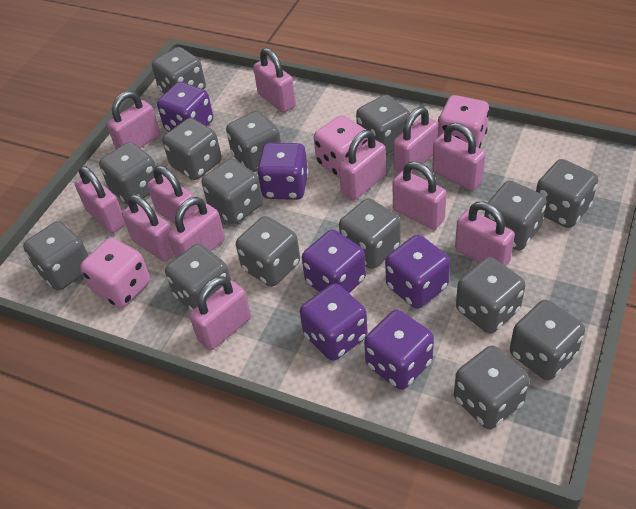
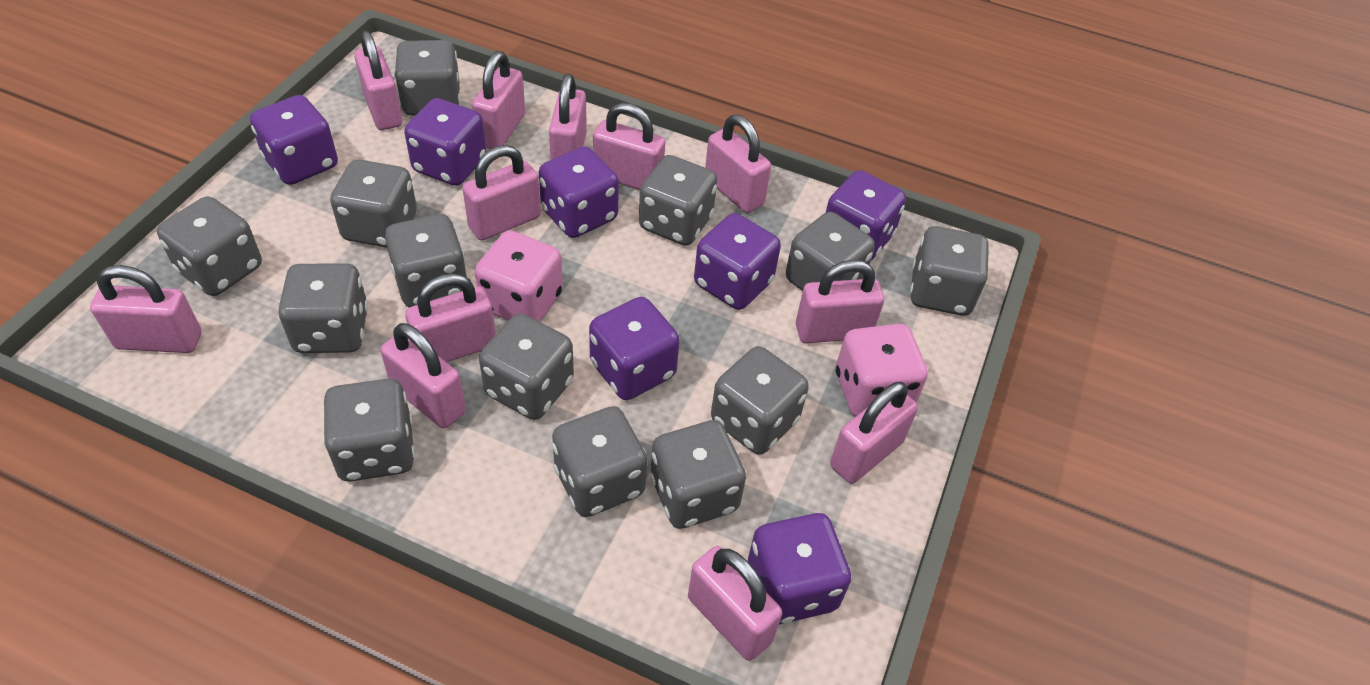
grey dice: [23,221,89,291] [99,142,156,205] [152,47,206,94] [162,118,222,180] [165,244,231,311] [202,158,263,224] [226,111,281,172] [236,216,300,287] [339,198,401,269] [356,95,410,155] [454,345,530,429] [456,257,525,333] [484,181,547,250] [510,300,585,380] [536,159,598,228] = 15 -> [157,196,262,296] [278,263,368,353] [323,379,415,482] [330,159,417,248] [385,214,468,308] [394,40,460,116] [479,314,574,420] [552,406,647,517] [639,155,717,246] [650,420,746,529] [711,346,809,455] [786,212,875,291] [910,226,989,316] = 13
pink dice: [80,238,150,308] [314,115,368,178] [438,95,489,149] = 3 -> [475,230,563,322] [836,324,928,417] = 2
purple dice: [157,82,213,132] [257,143,309,200] [300,283,368,361] [302,230,366,293] [364,310,434,390] [385,235,450,309] = 6 -> [250,95,338,185] [404,98,486,186] [539,147,619,238] [589,297,680,400] [694,213,781,310] [748,513,851,625] [826,170,906,260] = 7

